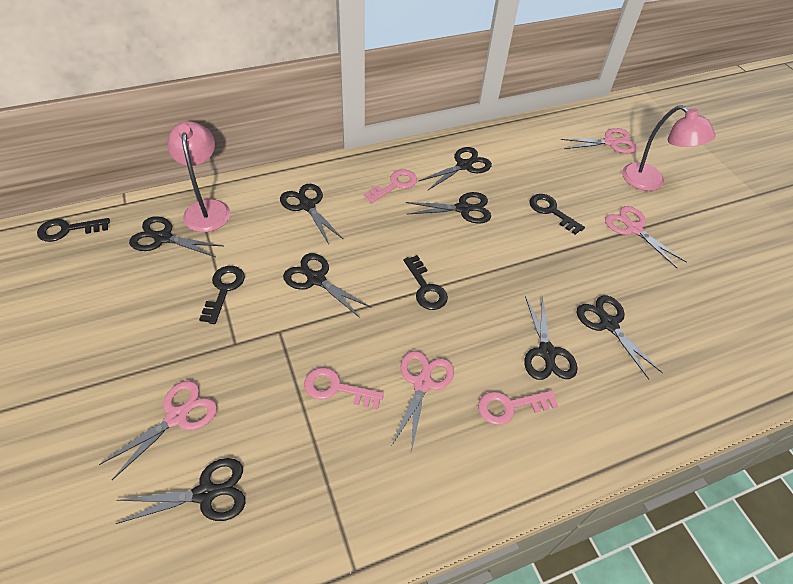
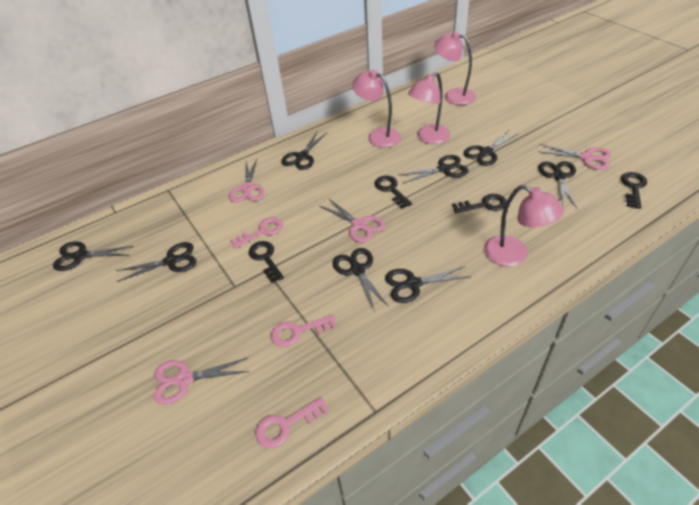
pink lamp: [167,121,230,232] [622,105,716,191] = 2 -> [352,70,401,148] [408,72,451,144] [434,32,476,105] [484,185,564,266] = 4

